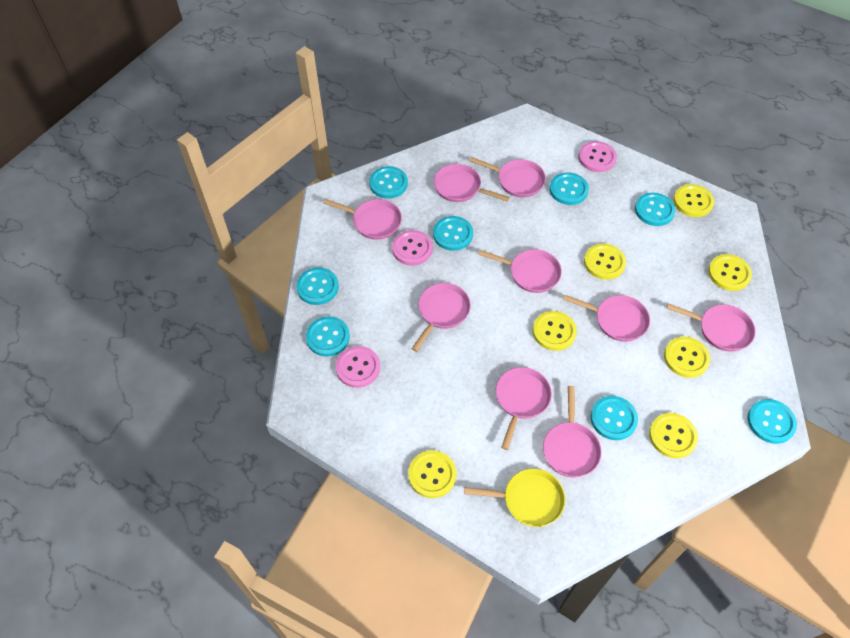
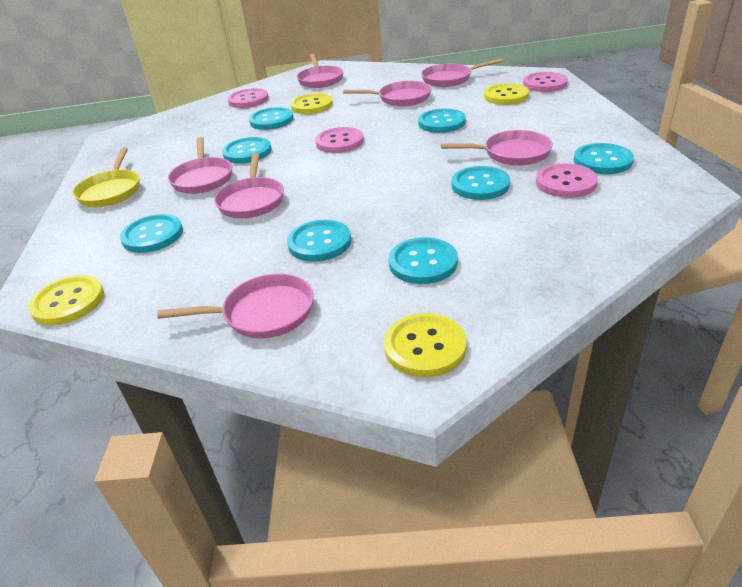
pink button: [335,346,380,388] [392,230,433,266] [578,141,617,172] = 3 -> [228,88,269,108] [315,127,364,153] [523,72,568,92] [536,163,598,198] = 4
pink pan: [323,199,402,240] [412,283,471,352] [434,164,510,202] [470,157,546,197] [478,249,562,293] [496,367,552,450] [543,386,602,477] [563,295,650,342] [666,303,756,352] = 9 -> [157,274,314,338] [168,137,232,194] [214,153,284,218] [297,54,344,88] [343,81,432,106] [421,58,503,87] [441,130,553,166] = 7
yellow button: [408,450,456,498] [533,311,577,351] [584,244,626,280] [649,413,698,458] [664,337,710,378] [673,184,714,217] [708,254,752,291] = 7 -> [28,275,104,325] [290,93,333,114] [384,313,467,377] [484,83,529,105] = 4

